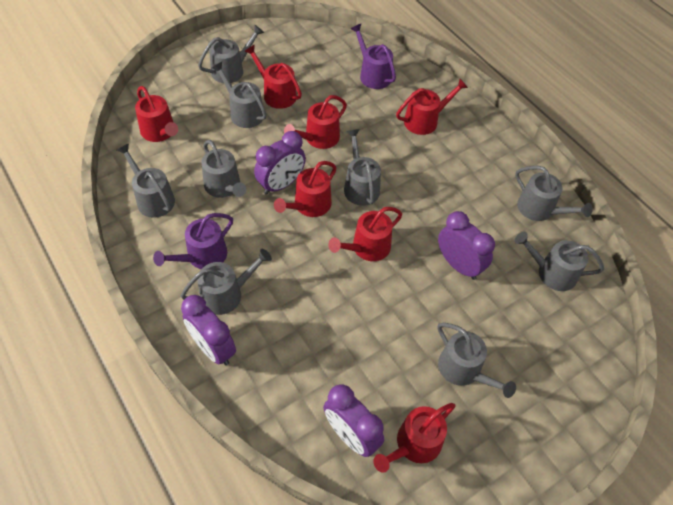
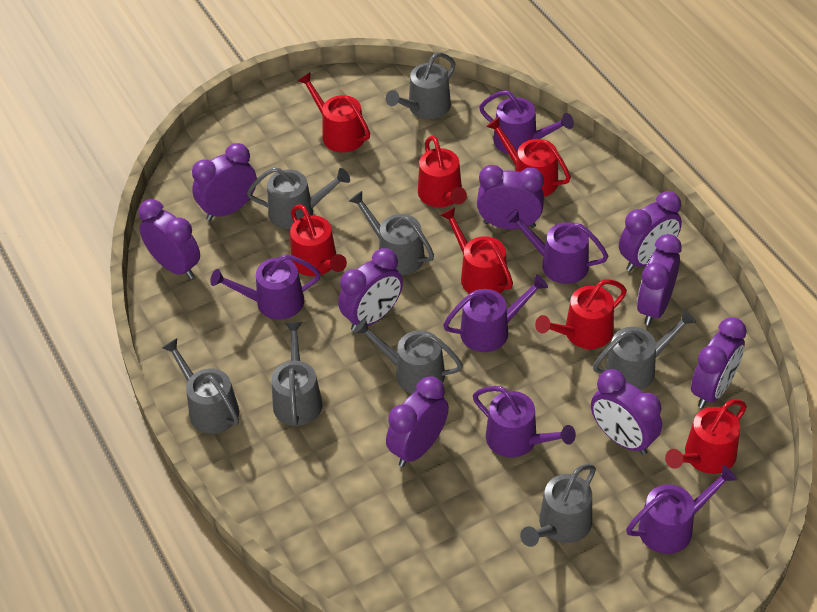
grey watering can: [117,144,175,218] [181,249,272,315] [198,25,264,83] [201,140,246,198] [212,62,267,128] [344,129,381,206] [438,323,516,398] [515,166,593,221] [515,232,604,291] = 9 -> [162,338,239,434] [247,167,350,229] [271,322,323,426] [349,191,434,275] [354,318,463,394] [386,52,455,119] [520,464,596,547] [593,309,696,390] = 8
purple clock: [181,295,236,365] [254,131,306,195] [323,384,384,457] [438,211,495,280] = 4 -> [139,199,200,279] [192,143,257,221] [338,248,403,331] [386,377,449,467] [477,165,544,229] [591,369,662,455] [619,191,682,271] [637,234,682,326] [691,317,747,408] = 9
purple watering can: [153,213,233,269] [350,24,396,89] = 2 -> [210,254,321,320] [443,274,548,352] [473,386,576,457] [479,90,574,154] [506,209,608,284] [626,465,737,554] = 6

